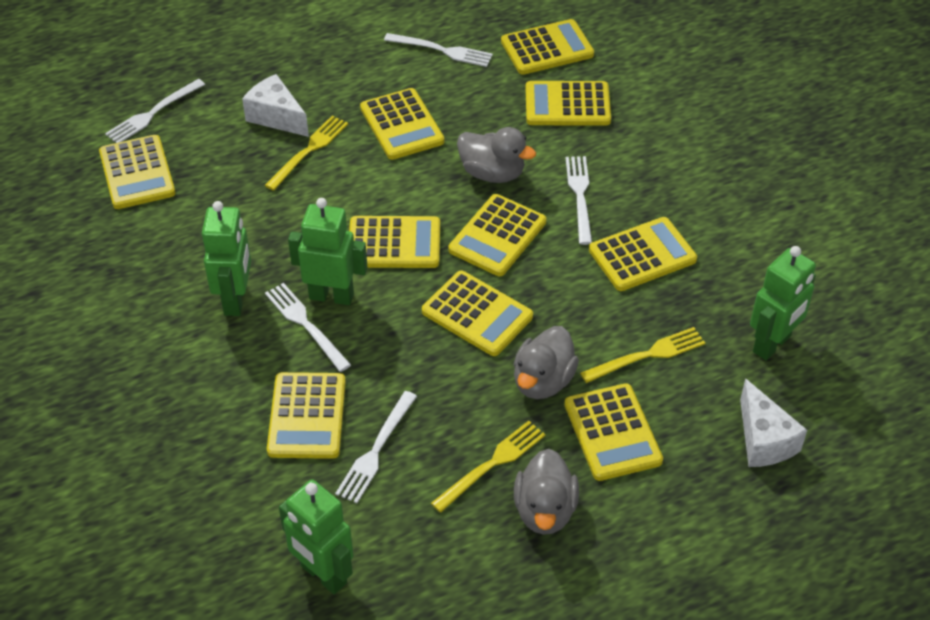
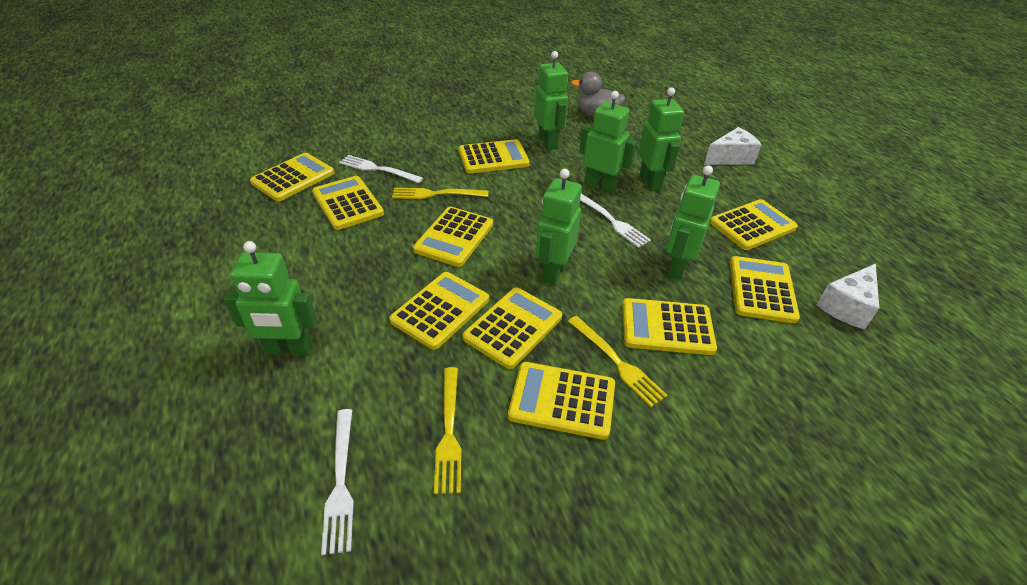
green robot: [202,201,251,316] [279,480,353,594] [288,198,368,305] [750,246,816,360] = 4 -> [224,241,317,356] [534,51,568,150] [536,169,582,285] [579,91,637,194] [638,87,684,191] [666,165,720,280] = 6
grey duck: [457,127,536,183] [514,326,579,399] [514,449,579,535] = 3 -> [571,72,625,117] = 1
white fork: [105,79,205,143] [265,283,351,372] [335,391,417,503] [384,33,493,67] [566,156,592,245] = 5 -> [321,409,354,556] [339,155,423,183] [580,194,651,248] = 3

